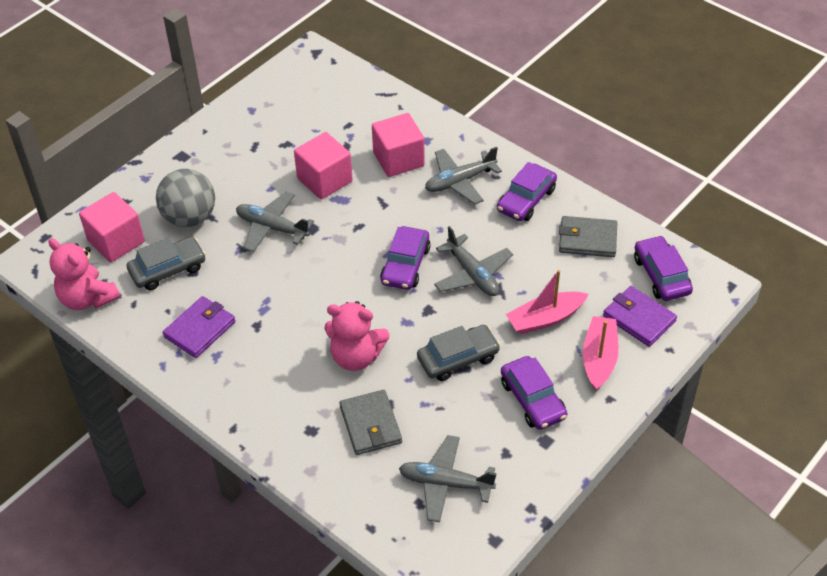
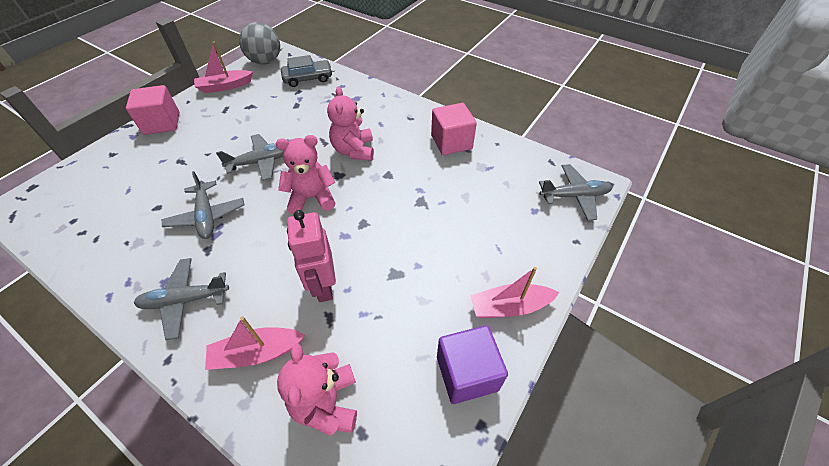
grey car: [127,237,206,290] [417,325,500,381] = 2 -> [281,55,333,87] = 1
grey wallet: [340,390,402,455] [559,216,617,257] = 2 -> none = 0
pink boat: [506,270,588,334] [583,316,619,391] = 2 -> [194,42,253,93] [205,317,305,370] [470,267,559,318] = 3
pink cube: [79,192,145,262] [294,132,353,199] [372,113,425,177] = 3 -> [126,85,179,135] [431,103,477,155] = 2
pink robot: none = 0 -> [287,210,336,302] = 1
pink teddy bear: [48,238,120,310] [324,301,390,371] = 2 -> [276,135,335,215] [277,343,357,436] [327,86,374,161] = 3
purple car: [380,226,430,290] [497,162,557,221] [501,356,568,430] [634,235,693,301] = 4 -> none = 0
purple cube: none = 0 -> [437,325,508,404] = 1
purple wallet: [163,296,236,358] [603,286,677,347] = 2 -> none = 0

